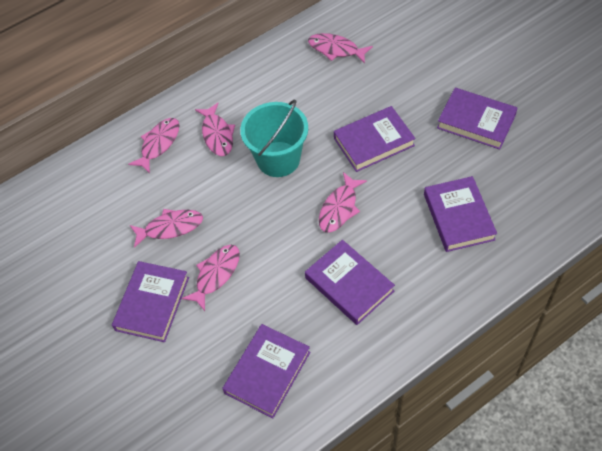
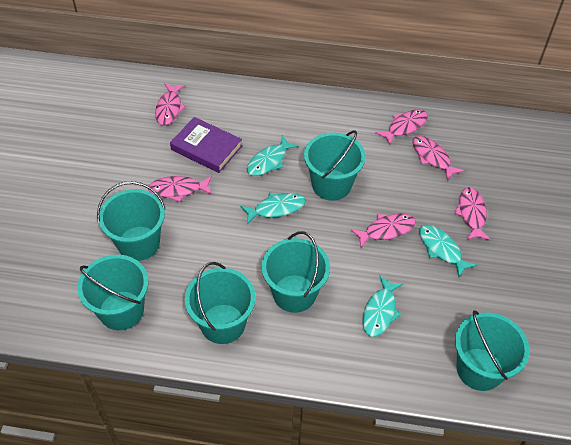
purple book: [112,261,189,342] [222,324,310,418] [305,240,395,325] [334,106,416,172] [424,176,497,252] [437,88,518,150] = 6 -> [170,117,242,173] = 1
turquoise bucket: [240,99,308,177] = 1 -> [77,255,149,330] [97,181,165,261] [185,262,256,344] [262,231,330,313] [304,130,365,201] [455,310,529,391] = 6
turquoise fish: none = 0 -> [240,193,306,225] [247,135,299,176] [362,275,404,337] [419,225,477,277] = 4

